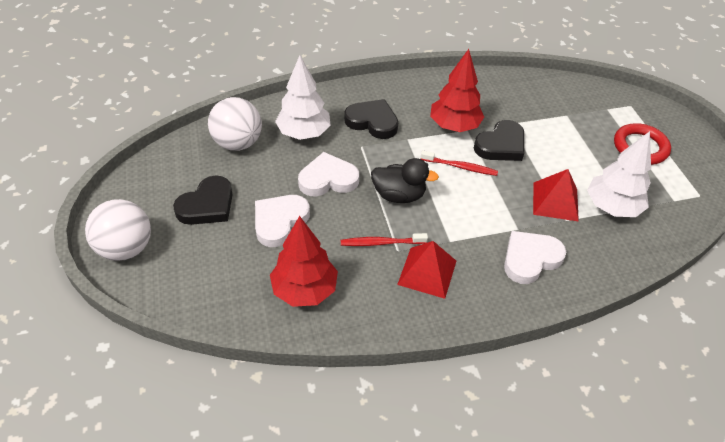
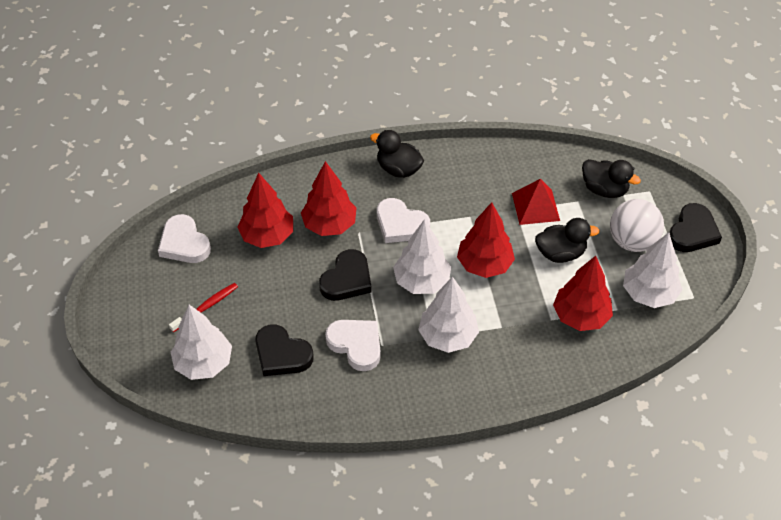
black duck: [371,158,439,203] = 1 -> [370,130,424,178] [535,218,600,263] [582,159,641,198] = 3
red pyramid: [397,241,456,299] [533,169,579,222] = 2 -> [512,178,560,225] = 1
red ring: [614,123,671,165] = 1 -> none = 0
red toothbrush: [341,233,428,246] [420,150,498,176] = 2 -> [169,283,238,332] = 1
red tree: [270,216,338,307] [430,49,484,132] = 2 -> [237,173,293,248] [301,161,357,236] [457,202,515,278] [553,256,613,331] = 4
white ball: [85,199,151,261] [208,97,262,151] = 2 -> [610,199,664,252] = 1
white tree: [275,55,331,140] [587,131,651,217] = 2 -> [171,305,232,380] [393,219,451,294] [418,277,479,353] [623,233,683,308] = 4

